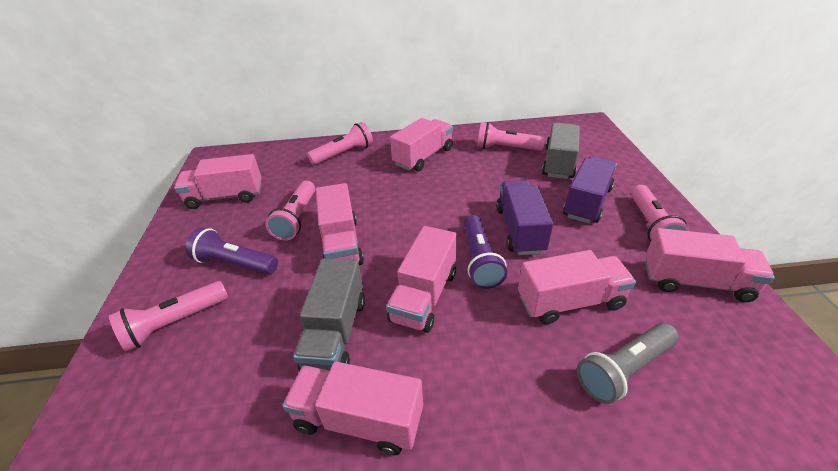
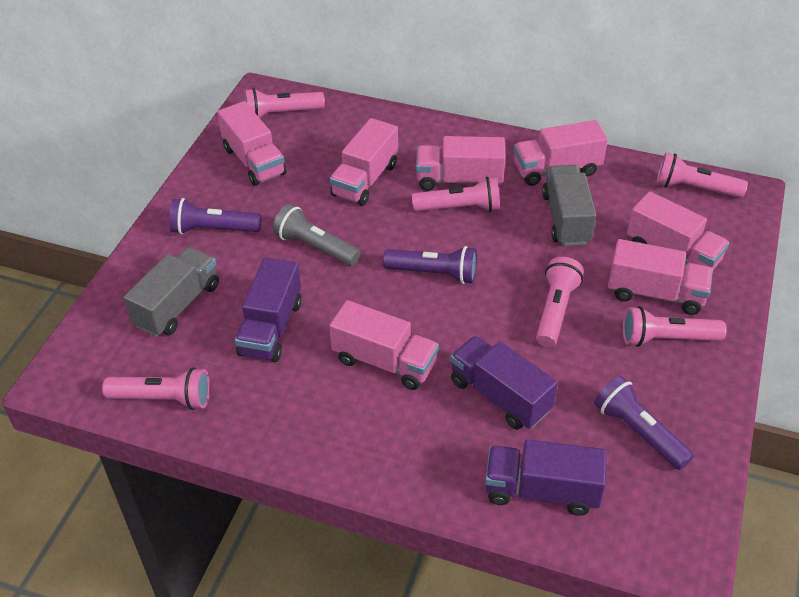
pink flashlight: [109,281,228,352] [266,181,315,241] [307,122,373,165] [477,122,545,151] [631,185,690,242] = 5 -> [102,367,210,410] [244,88,325,118] [412,176,500,212] [536,257,584,347] [623,306,727,347] [656,153,748,198] = 6
purple flashlight: [186,227,278,275] [464,215,507,289] = 2 -> [169,198,261,234] [383,246,477,284] [594,376,694,470] = 3
purple truck: [496,180,553,255] [563,156,617,224] = 2 -> [235,257,302,362] [450,336,558,430] [485,439,607,516] = 3

